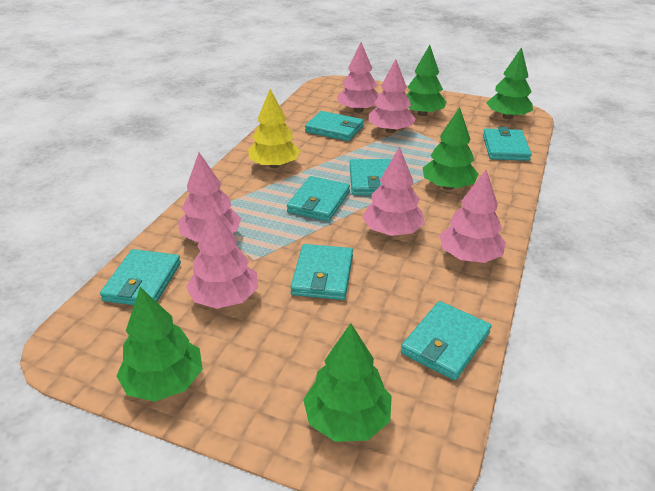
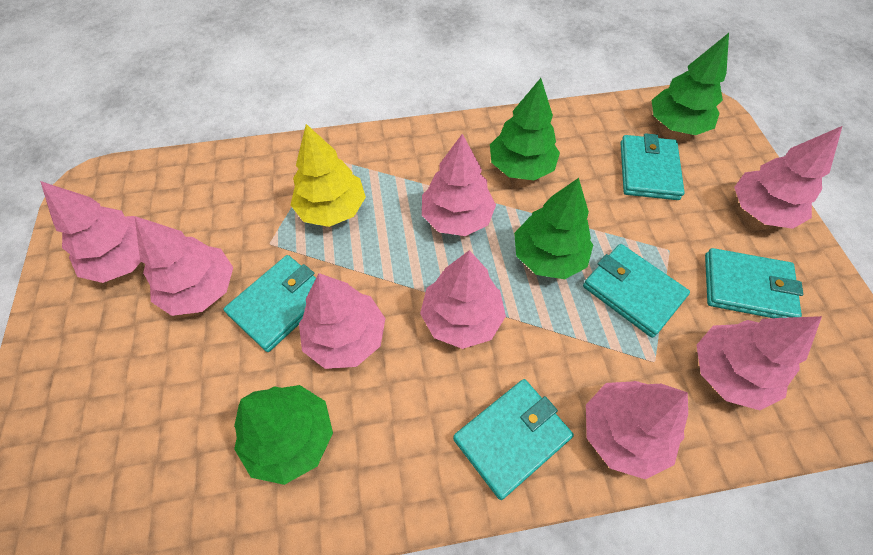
green tree: [116,287,203,402] [303,323,392,442] [406,45,447,116] [423,107,478,190] [487,47,533,119] = 5 -> [234,385,333,485] [490,78,560,180] [514,178,593,279] [651,33,729,135] = 4
pink tree: [178,153,241,242] [186,208,258,309] [337,42,379,113] [362,146,425,236] [369,59,416,133] [440,170,506,263] = 6 -> [40,181,141,283] [135,216,233,316] [299,273,385,369] [420,250,506,349] [422,134,496,236] [586,381,688,479] [696,316,822,410] [734,126,842,229] = 8
turquoise wallet: [100,249,181,305] [287,176,350,221] [290,244,353,300] [305,111,364,141] [350,159,391,195] [401,301,491,380] [483,127,532,161] = 7 -> [223,255,316,352] [453,379,574,500] [583,244,690,338] [620,133,685,200] [705,248,804,318] = 5

